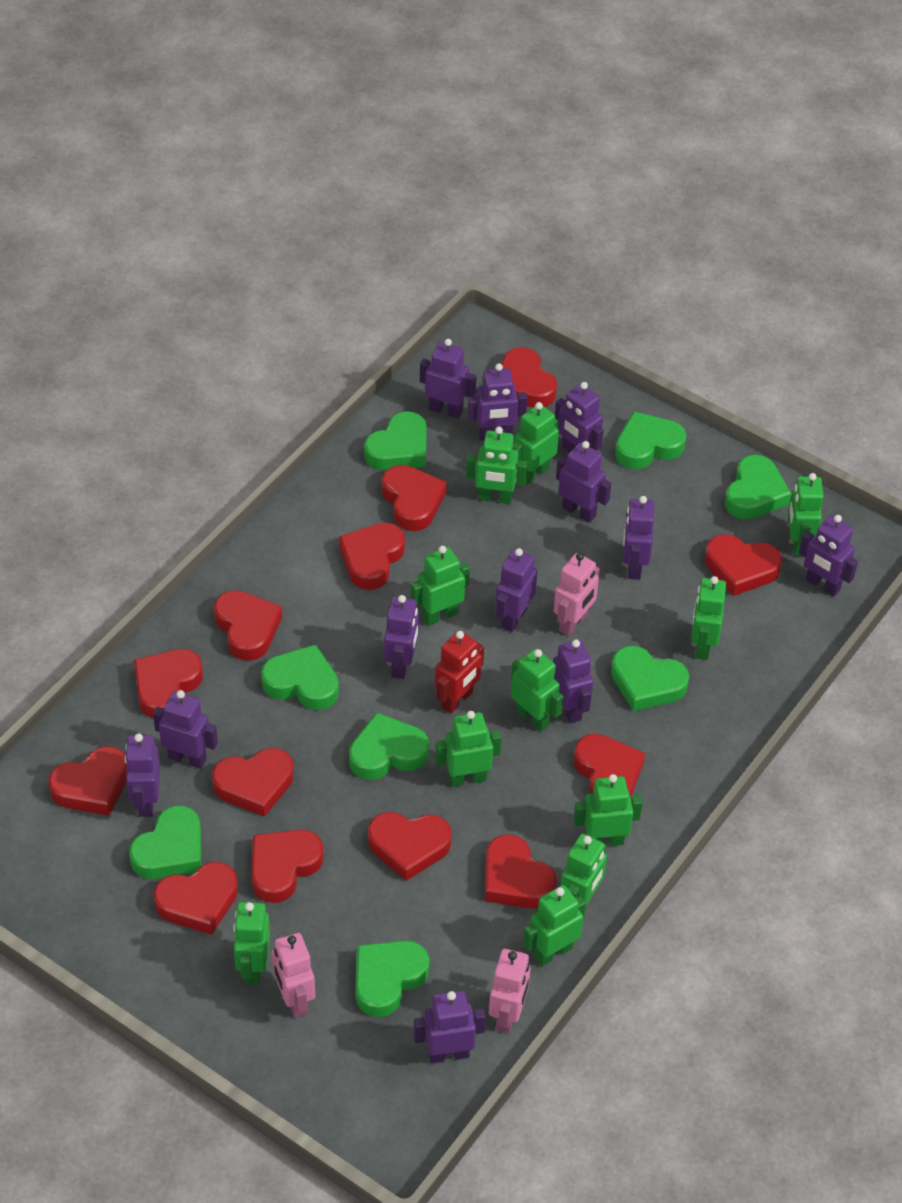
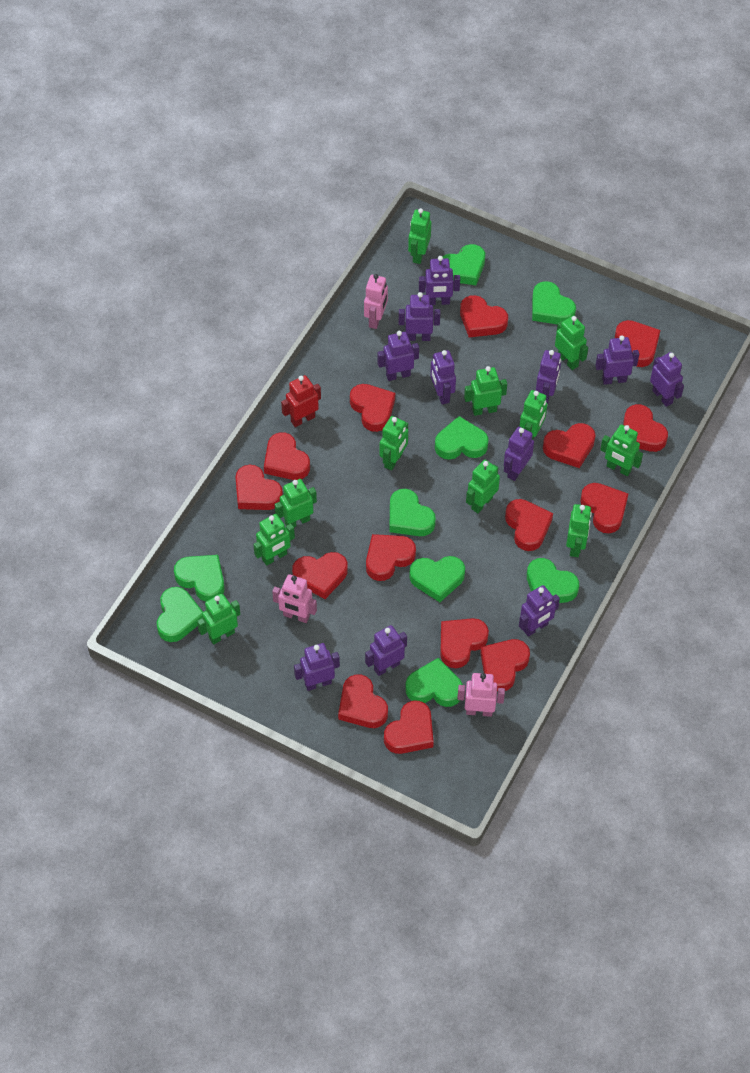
green heart: [129,805,201,879] [261,644,339,710] [349,712,429,780] [356,940,429,1017] [364,411,427,470] [611,646,689,711] [615,411,686,470] [725,455,791,520] = 8 -> [157,587,203,642] [174,555,225,602] [389,489,436,536] [405,658,463,707] [409,556,465,602] [435,416,489,460] [443,244,485,285] [527,558,579,603] [532,281,576,325] = 9
purple robot: [125,733,160,817] [153,690,218,769] [384,595,419,679] [413,991,486,1064] [420,339,476,419] [467,363,527,441] [495,548,537,632] [553,639,593,723] [555,382,604,453] [556,441,611,523] [623,496,654,580] [799,515,858,597] = 12 -> [294,643,340,691] [365,625,407,676] [377,331,419,381] [399,292,440,341] [419,256,460,305] [430,350,456,405] [504,427,534,481] [519,585,560,637] [536,350,561,404] [595,335,639,385] [650,352,684,407] = 11
red heart: [49,746,127,815] [134,649,203,718] [154,862,238,935] [212,748,294,817] [214,590,282,661] [251,829,324,903] [339,523,405,590] [368,812,452,881] [382,465,447,531] [485,834,557,909] [502,347,557,408] [574,734,645,798] [705,534,782,596] = 13 -> [235,465,283,510] [264,432,310,480] [292,552,348,599] [338,675,388,728] [350,384,395,432] [366,534,416,581] [384,700,434,754] [440,618,489,668] [460,295,508,337] [480,639,530,692] [505,499,553,551] [543,423,596,468] [580,483,628,533] [615,320,660,367] [623,404,668,452] = 15

